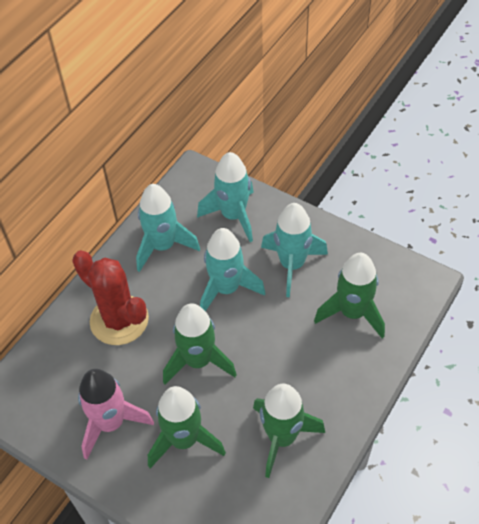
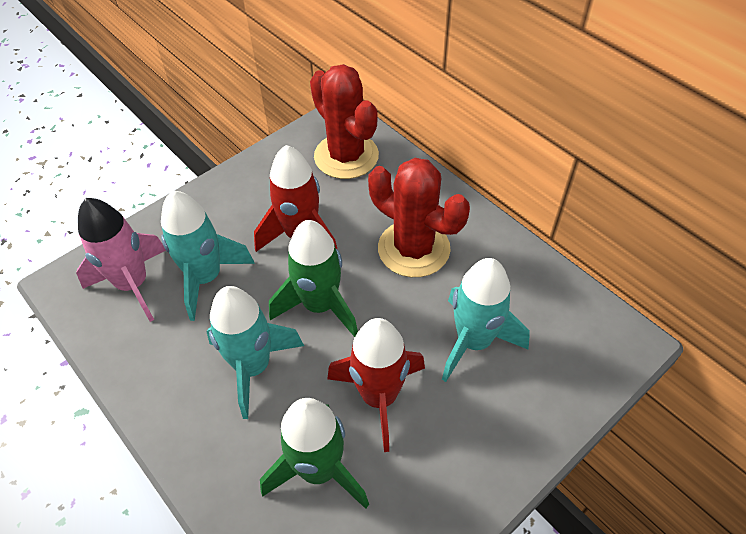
green rocket: [148,386,226,468] [163,303,237,384] [253,384,325,478] [314,253,385,339] = 4 -> [260,398,369,509] [269,220,358,337] = 2
red cactus: [72,250,149,345] = 1 -> [310,64,379,179] [368,158,470,277] = 2
red rocket: none = 0 -> [254,145,337,252] [327,318,425,452] = 2
turquoise rocket: [136,184,200,272] [197,152,254,242] [200,228,265,312] [261,203,328,297] = 4 -> [161,191,255,321] [206,286,304,419] [442,258,530,382] = 3

